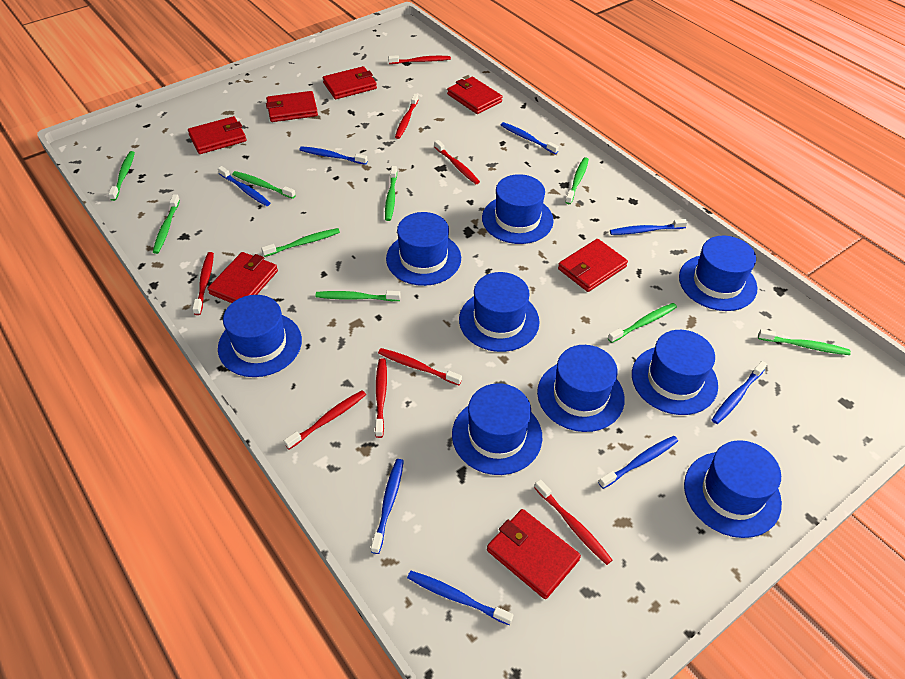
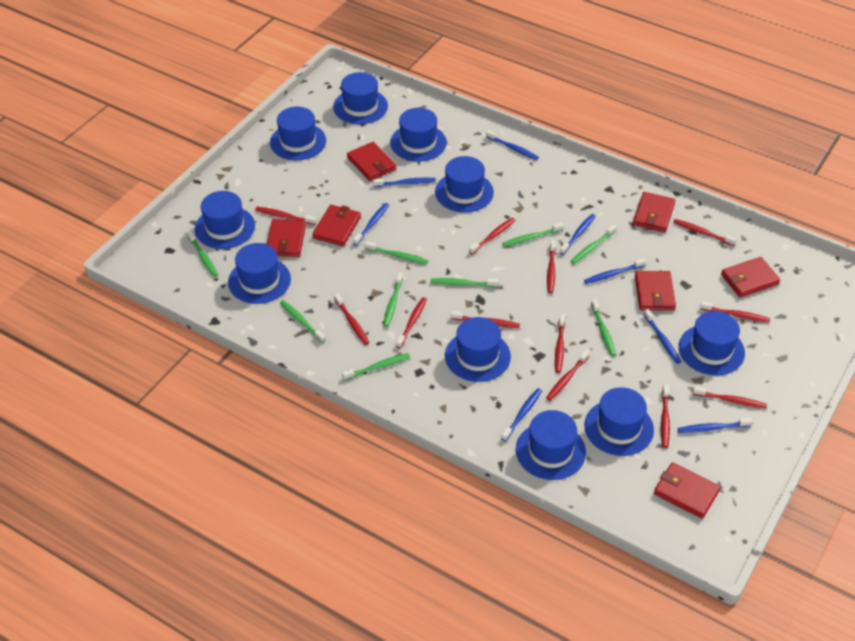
blue hat: [218,295,302,377] [386,212,461,286] [452,383,542,475] [459,272,540,352] [482,174,554,244] [537,345,625,432] [632,330,718,415] [679,236,757,311] [684,440,782,538] = 9 -> [195,191,255,249] [228,243,291,304] [270,107,326,160] [333,72,388,124] [390,108,447,162] [435,156,494,213] [445,317,511,382] [516,410,586,480] [584,387,654,456] [679,311,745,376] = 10
red toothbrush: [193,252,214,315] [284,390,366,449] [375,358,387,438] [378,348,462,385] [388,55,451,64] [395,94,419,139] [434,140,480,184] [534,479,612,565] = 8 -> [255,207,316,225] [334,294,370,345] [396,297,427,348] [451,311,520,328] [469,218,516,254] [546,350,590,401] [547,240,556,293] [555,314,565,373] [661,384,670,448] [673,219,737,246] [693,386,767,409] [700,301,770,323] = 12

